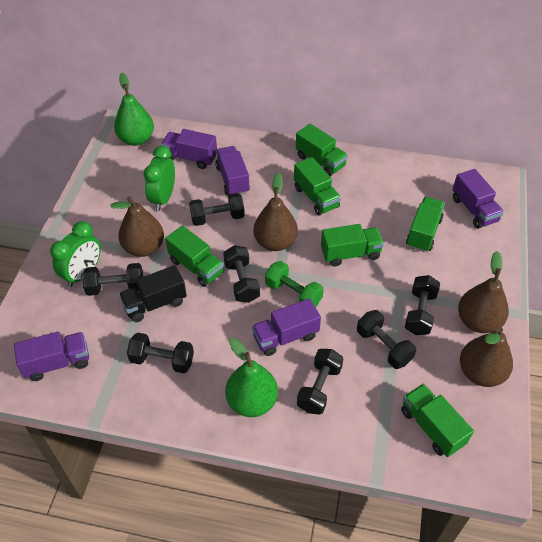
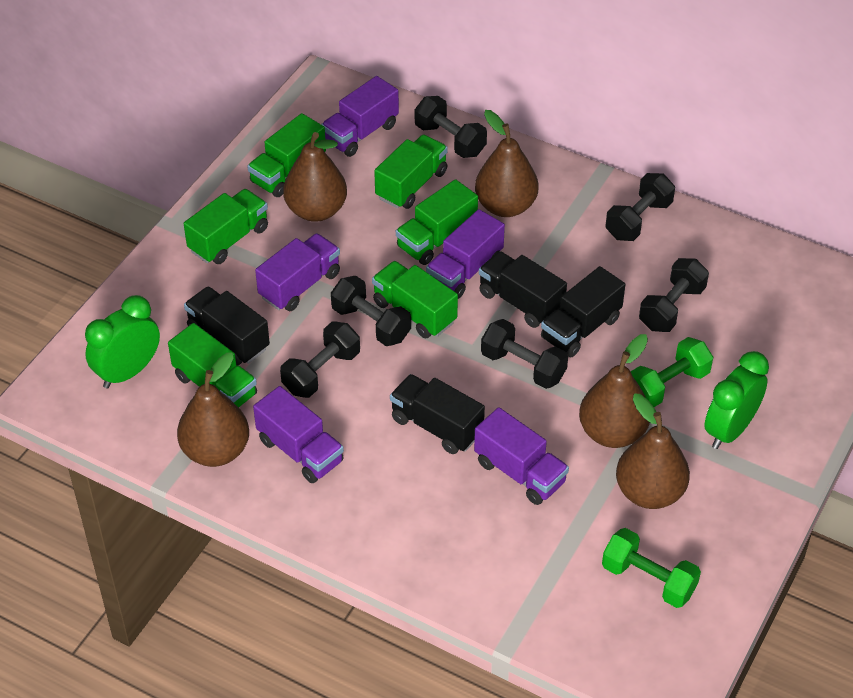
black dumbbell: [82,263,143,296] [127,333,194,373] [189,193,245,226] [223,245,260,303] [297,349,343,415] [357,310,416,369] [405,275,440,335] = 7 -> [280,321,360,398] [331,276,411,346] [415,96,487,158] [481,319,568,389] [606,173,675,241] [639,258,709,332] = 6
black truck: [119,265,187,322] = 1 -> [184,286,270,366] [390,374,485,454] [479,251,567,328] [541,266,625,357] = 4
brown pear: [110,196,164,257] [253,173,298,251] [458,251,509,333] [460,327,513,387] = 4 -> [177,352,249,467] [283,132,347,222] [475,110,538,217] [579,334,650,448] [616,394,690,509] = 5
green dumbbell: [265,261,324,307] = 1 -> [602,528,701,608] [631,337,713,407] = 2
green pear: [114,73,154,146] [225,338,278,417] = 2 -> none = 0

